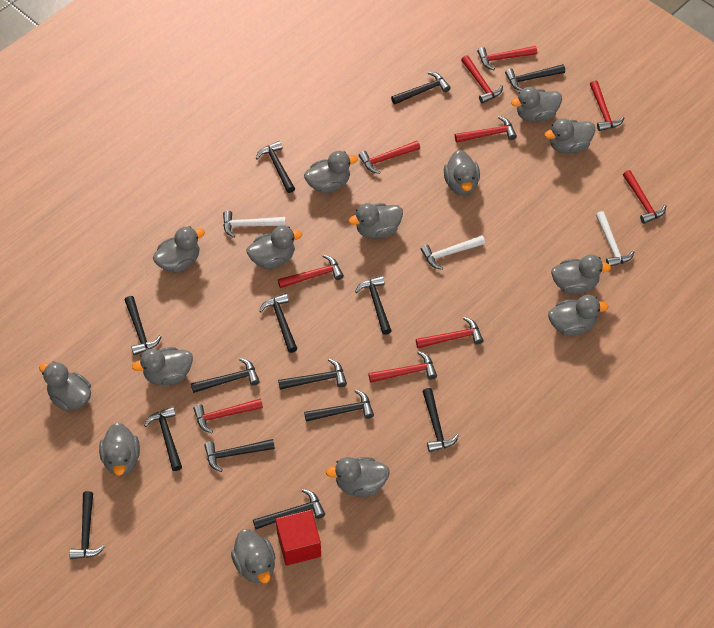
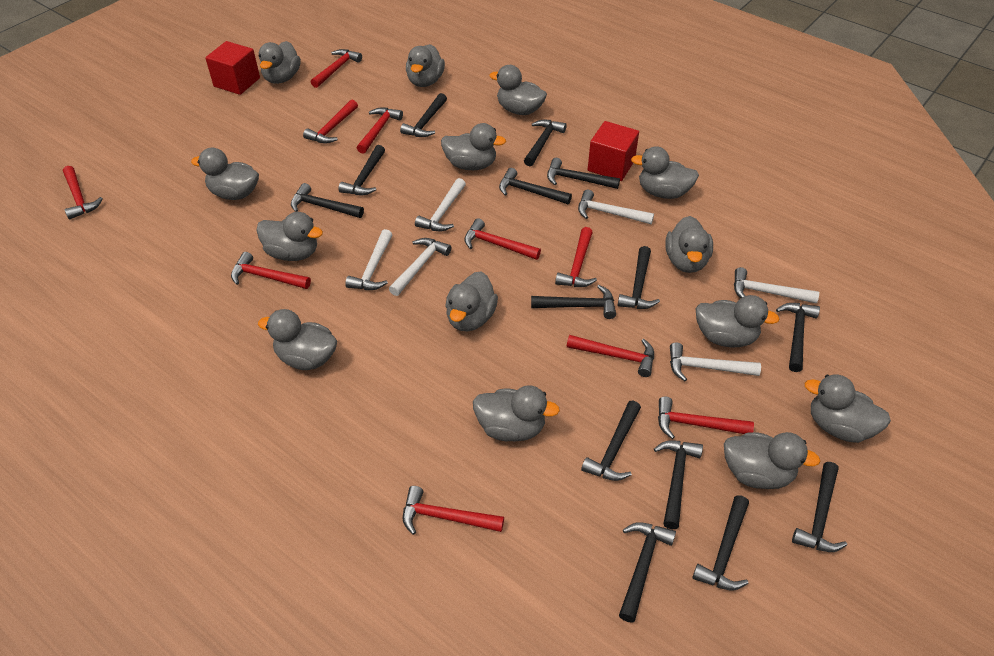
red cube: [276,510,321,566] = 1 -> [205,41,260,95] [588,121,639,181] = 2
white hammer: [223,211,286,238] [421,235,485,270] [596,211,634,267] = 3 -> [345,229,393,290] [389,238,452,296] [415,178,466,231] [578,190,654,224] [670,343,761,381] [734,267,819,304] = 6

